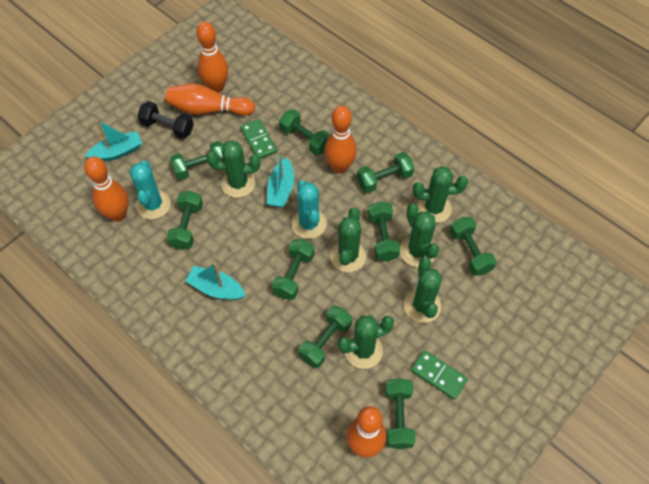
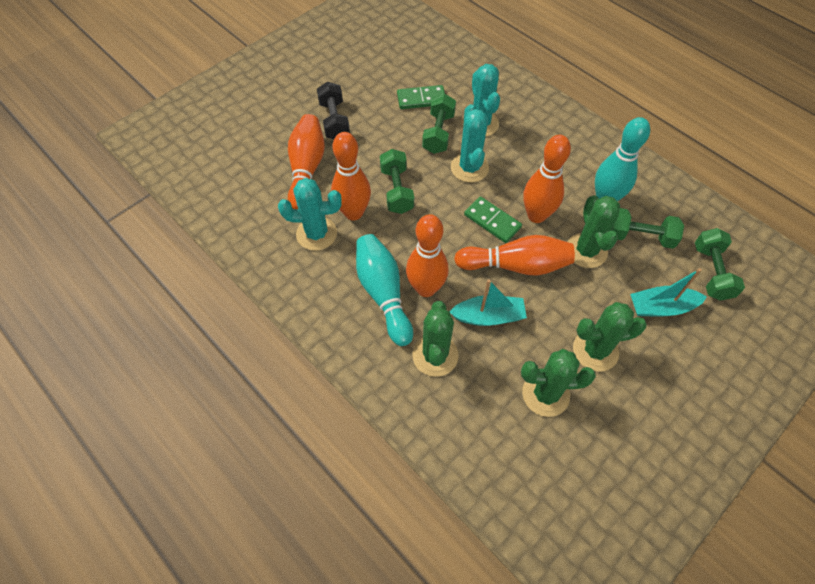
green cactus: [207,140,260,198] [330,208,366,272] [338,315,394,369] [400,204,439,267] [404,257,442,323] [413,166,468,223] = 6 -> [412,301,459,377] [521,349,596,417] [567,195,620,268] [573,302,647,371] = 4
green dumbbell: [166,190,203,250] [170,141,223,180] [272,239,314,300] [279,109,330,155] [298,305,352,368] [357,152,414,193] [368,201,400,261] [385,378,416,449] [450,217,497,276] = 9 -> [380,149,414,214] [422,94,456,154] [611,208,684,249] [695,228,745,301] = 4
turquoise boat: [85,120,142,161] [185,263,246,300] [267,151,294,207] = 3 -> [450,279,527,326] [630,268,707,317] = 2
turquoise bowling pin: none = 0 -> [356,234,413,346] [595,117,650,201] = 2
turquoise cactus: [130,160,171,219] [291,180,327,239] = 2 -> [278,178,342,251] [451,104,489,182] [463,64,500,137] = 3

